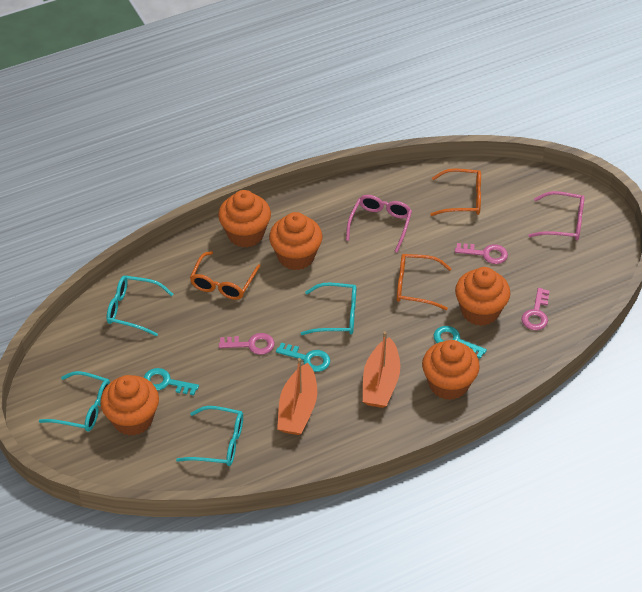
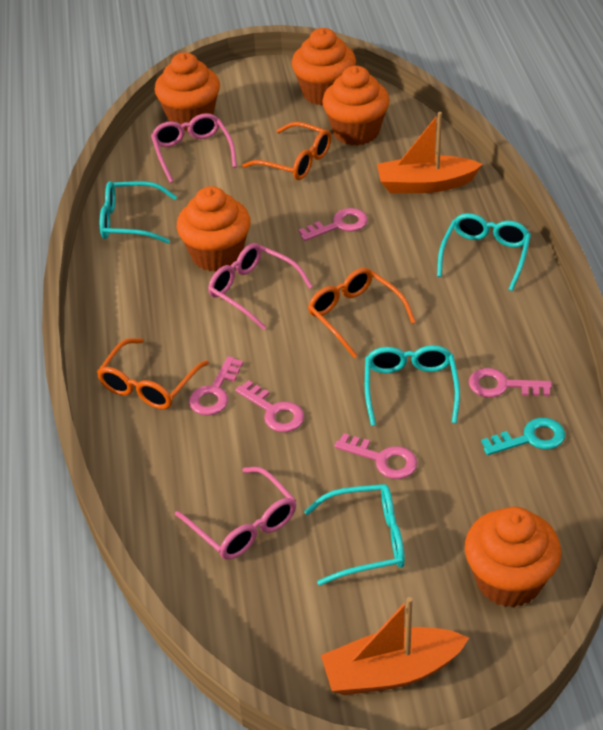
pink glasses: [346,195,412,253] [528,191,585,241] = 2 -> [151,113,237,183] [175,467,296,560] [208,243,313,330] = 3
pink key: [219,333,275,355] [455,243,508,264] [522,288,549,330] = 3 -> [189,356,243,415] [235,380,305,432] [299,208,368,241] [334,433,417,479] [469,368,552,398] = 5
turquoise key: [144,368,199,395] [276,343,330,372] [433,326,487,359] = 3 -> [481,418,565,455] = 1

